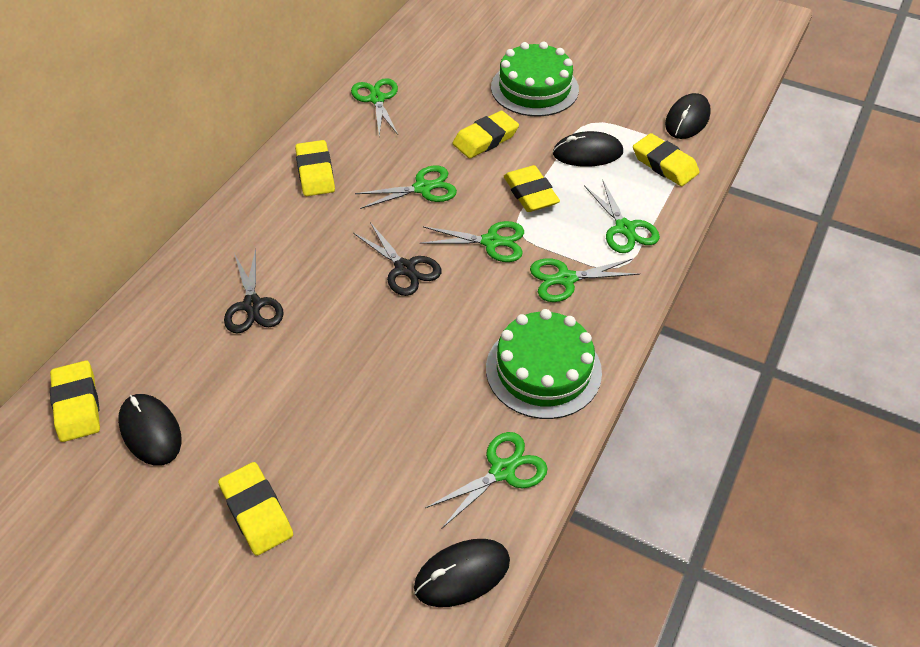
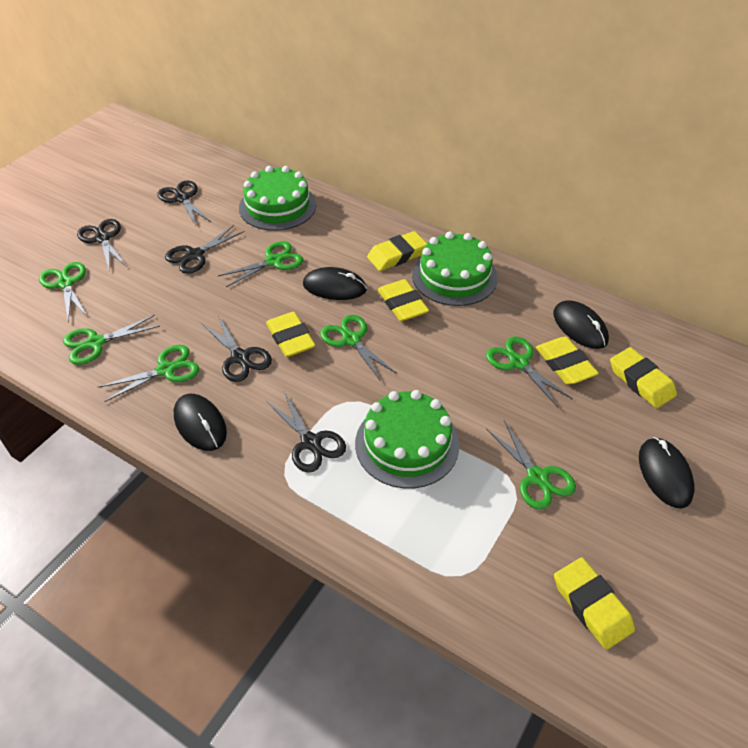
black scissors: [224,249,284,333] [353,222,441,296] = 2 -> [77,219,127,272] [157,181,212,226] [165,225,245,274] [201,315,272,382] [266,392,346,473] = 5
green cake: [486,309,602,419] [491,42,579,117] = 2 -> [239,166,316,231] [355,390,460,489] [412,231,498,306] = 3
green scissors: [351,78,398,136] [355,166,457,209] [420,221,524,262] [425,432,548,528] [530,258,640,302] [584,179,660,253] = 6 -> [39,262,87,321] [63,315,160,365] [98,345,200,402] [218,241,303,287] [320,315,397,382] [486,337,573,407] [486,420,576,510] = 7

